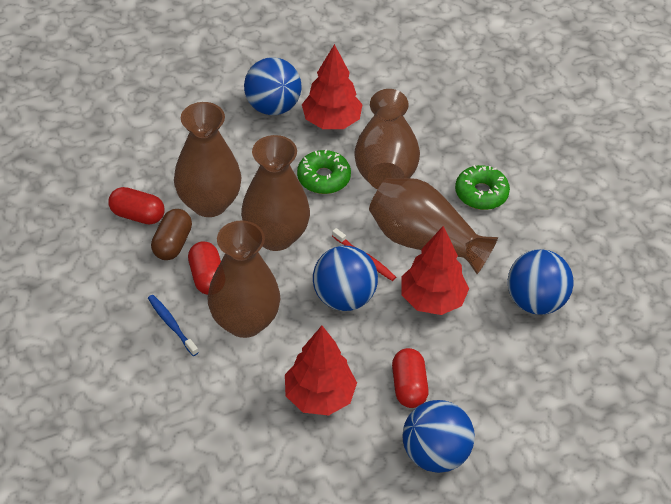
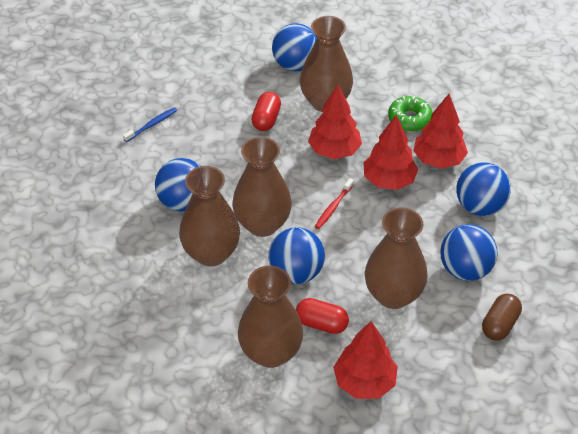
blue ball: [244,57,302,115] [313,246,378,311] [403,400,475,473] [508,249,574,315] = 4 -> [155,158,200,211] [268,227,325,284] [272,23,317,71] [440,224,498,281] [456,162,511,216] = 5
green donut: [297,150,351,194] [455,165,510,210] = 2 -> [388,96,433,131] = 1
red capsule: [108,187,165,225] [188,241,221,295] [392,348,429,408] = 3 -> [251,92,281,131] [296,298,349,334] = 2
red tree: [285,326,357,416] [302,44,363,129] [402,226,469,315] = 3 -> [308,85,362,159] [333,321,398,399] [363,115,418,190] [413,94,468,169] = 4

